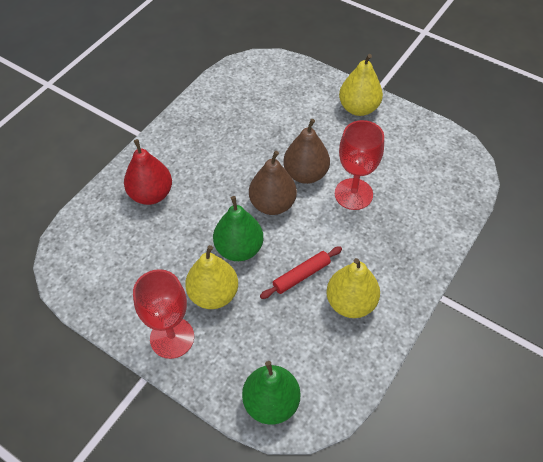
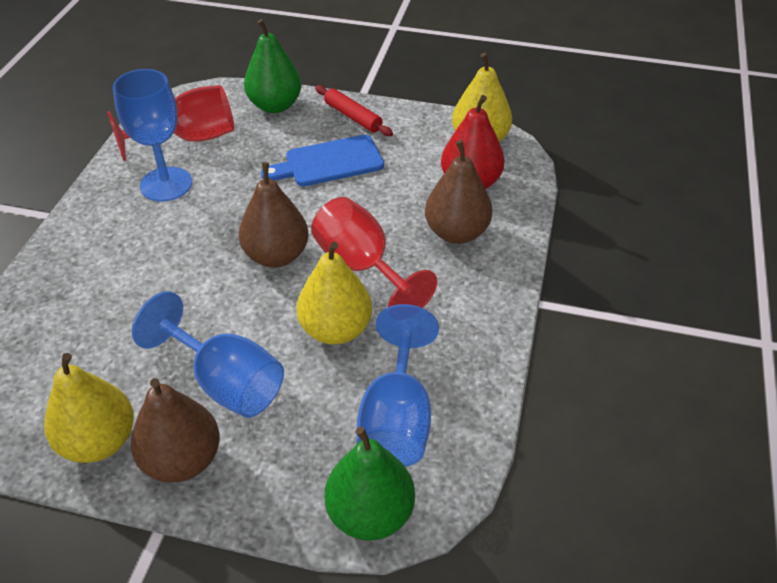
blue cutting board: none = 0 -> [261,135,384,186] = 1
blue goblet: none = 0 -> [113,69,192,202] [132,291,284,418] [357,304,439,467] = 3
brown pear: [249,151,297,215] [284,119,330,184] = 2 -> [131,378,220,483] [239,162,309,268] [425,140,493,244] = 3

